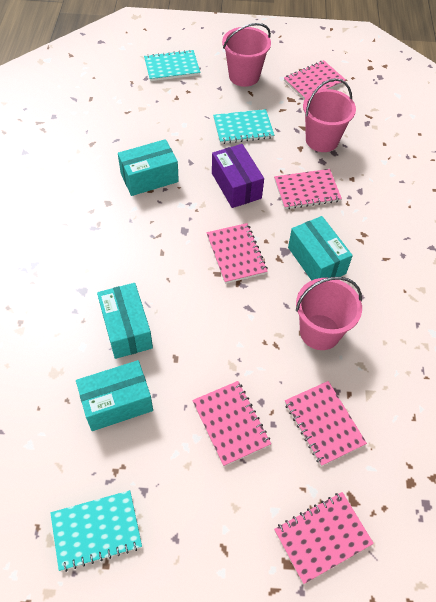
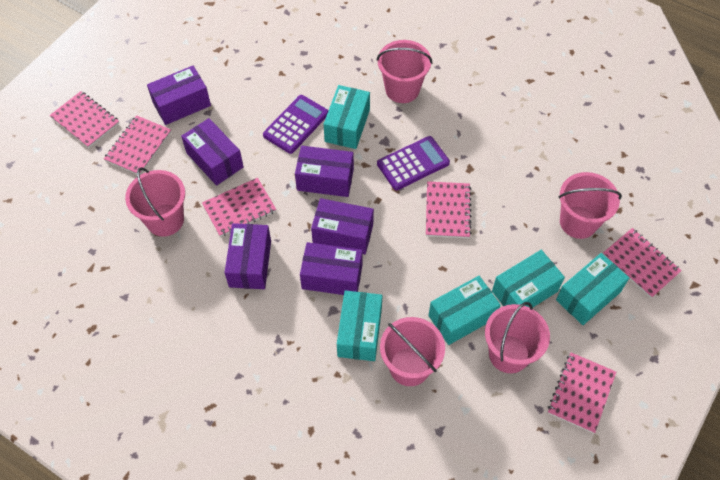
pink bucket: [222,23,271,87] [296,277,362,350] [303,78,356,152] = 3 -> [125,167,185,237] [377,40,432,103] [380,317,445,386] [485,302,550,373] [559,172,622,239] = 5
purple box: [212,144,264,208] = 1 -> [147,66,211,125] [181,118,243,186] [224,223,271,289] [295,146,354,197] [300,242,363,295] [311,198,374,254] = 6
purple calculator: none = 0 -> [263,95,328,154] [377,136,450,190] = 2
turquoise box: [76,360,153,431] [97,283,153,359] [118,139,179,196] [288,216,353,281] = 4 -> [324,85,370,149] [337,290,382,361] [428,276,501,345] [492,250,565,308] [556,253,629,325] = 5
turquoise notebook: [50,490,142,572] [144,50,200,81] [213,109,274,144] = 3 -> none = 0

